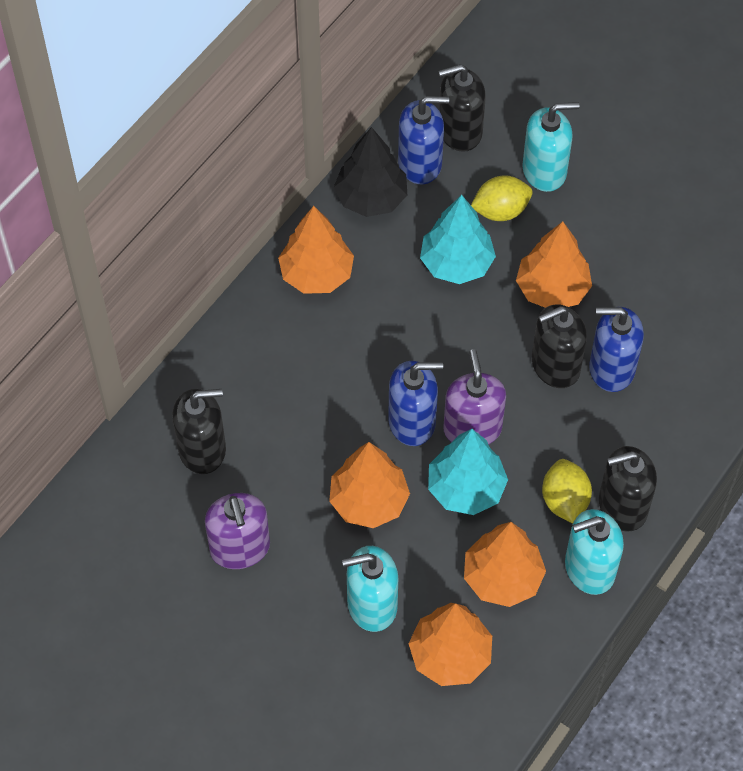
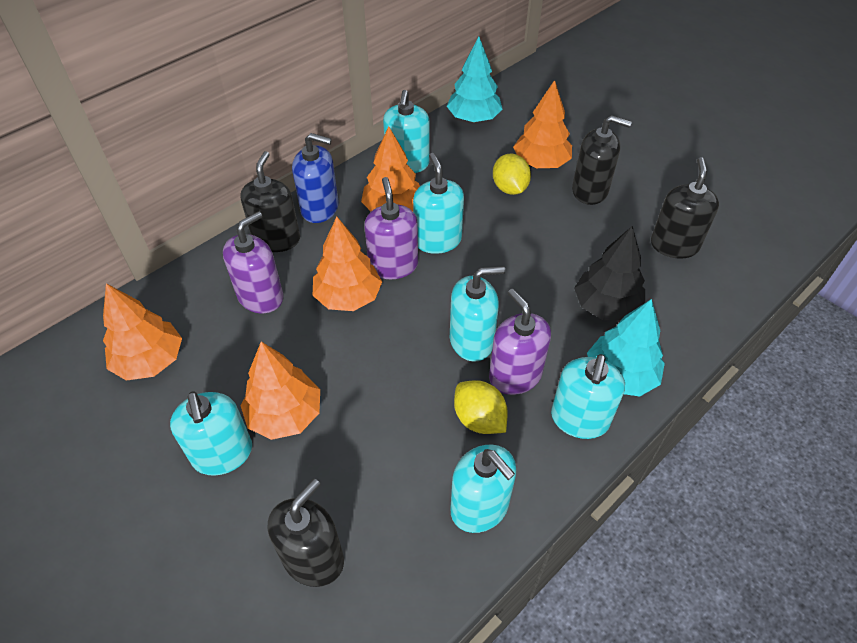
blue soap dispenser: [388,361,443,446] [398,96,449,184] [589,307,644,392] = 3 -> [292,133,339,223] = 1
purple soap dispenser: [205,493,270,569] [444,349,506,445] = 2 -> [223,211,283,313] [364,177,418,279] [489,289,551,395] = 3
turquoise soap dispenser: [342,546,398,632] [522,102,579,192] [565,509,624,595] = 3 -> [170,392,252,476] [383,90,430,173] [413,153,464,254] [450,266,505,362] [450,445,516,533] [551,354,625,439] = 6

